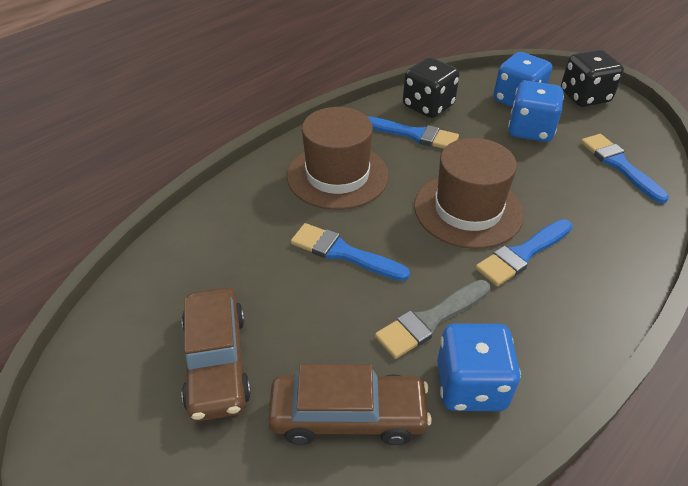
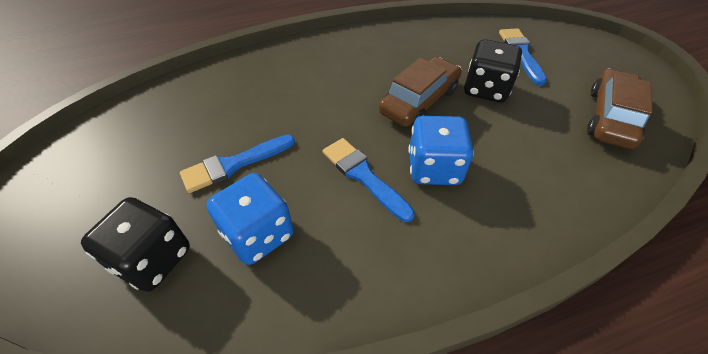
blue brush: [291,223,410,281] [367,116,459,149] [475,219,572,286] [581,134,669,203] = 4 -> [180,135,295,193] [323,138,415,222] [499,28,547,86] = 3
blue dice: [437,324,521,411] [494,52,552,107] [508,81,564,142] = 3 -> [207,173,294,265] [408,116,474,185] = 2
brown hat: [287,107,389,210] [414,138,524,249] = 2 -> none = 0
grey brush: [375,280,490,359] = 1 -> none = 0

